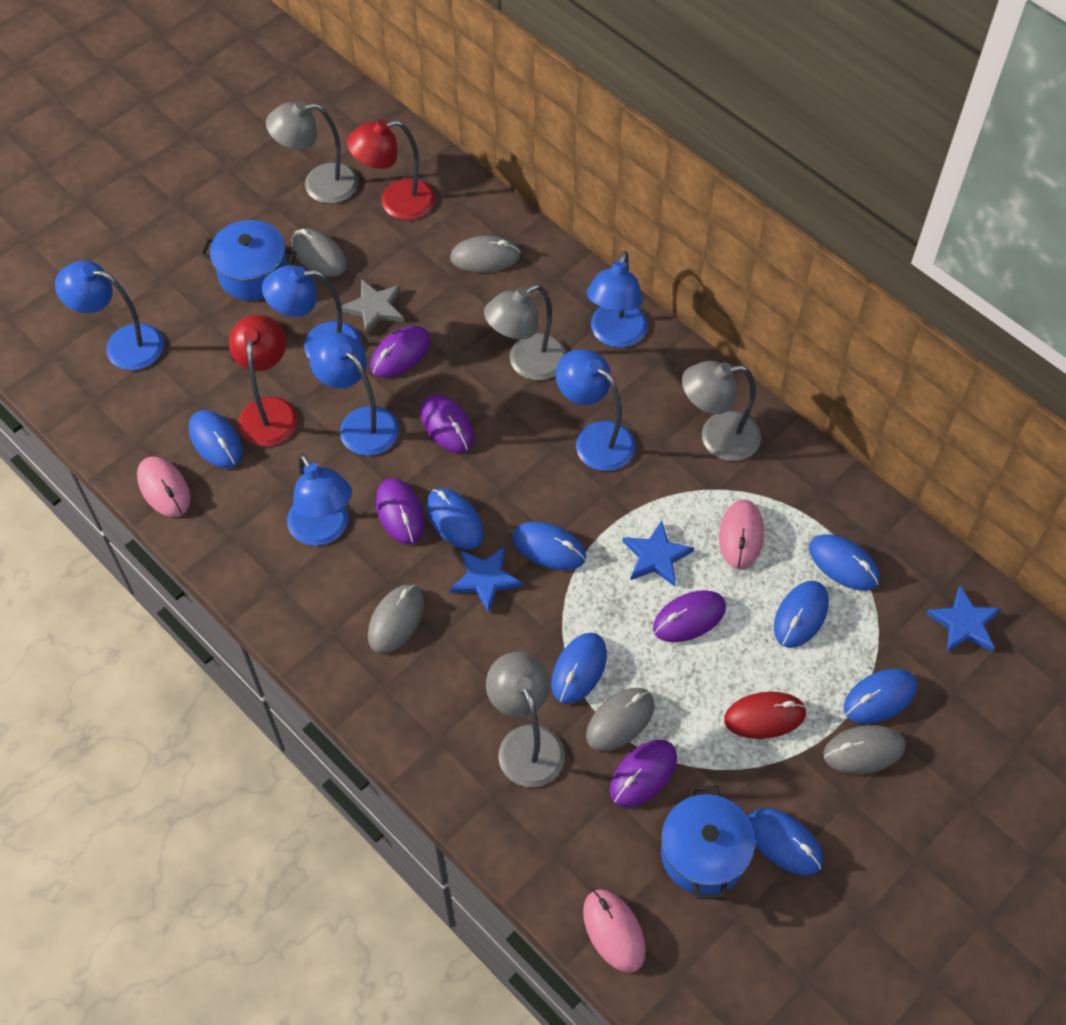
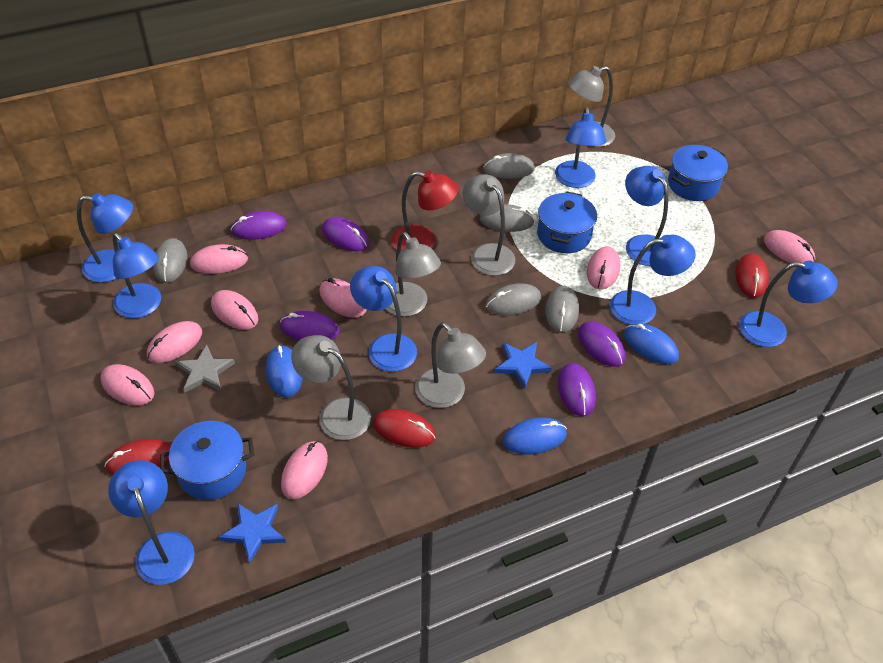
blue lamp: [55,261,164,370] [262,265,361,358] [287,453,352,546] [309,333,399,456] [556,349,635,471] [587,251,648,348] = 6 -> [77,193,133,283] [108,460,195,585] [113,233,161,318] [350,266,417,372] [555,107,606,188] [610,234,696,325] [625,166,668,266] [739,261,838,347] = 8
blue mouse: [189,410,243,468] [426,488,484,549] [512,521,586,570] [551,633,607,704] [748,808,823,876] [774,581,829,648] [809,534,879,591] [844,669,917,724] = 8 -> [266,345,303,397] [503,417,567,454] [624,323,679,364] = 3
blue pot: [201,220,296,301] [661,786,755,899] = 2 -> [160,421,254,500] [537,191,597,253] [668,145,728,201] = 3
blue star: [450,547,523,613] [622,520,694,587] [926,586,1001,652] = 3 -> [219,504,286,564] [495,342,552,389] = 2
grey lamp: [266,101,359,204] [484,284,566,380] [486,652,565,787] [682,361,761,461] = 4 -> [291,335,371,440] [386,232,441,317] [415,322,486,408] [463,174,515,276] [568,66,615,147] = 5
pink mouse: [137,457,191,517] [583,889,646,973] [719,500,764,569] = 3 -> [101,364,154,405] [147,321,202,363] [190,244,248,274] [211,290,258,330] [281,441,328,499] [319,278,367,318] [587,246,620,290] [764,230,815,263] = 8
red lamp: [229,315,297,446] [347,119,435,220] = 2 -> [392,170,459,251] = 1
red mouse: [724,692,807,739] = 1 -> [104,439,171,475] [373,409,436,448] [735,253,769,298] = 3

